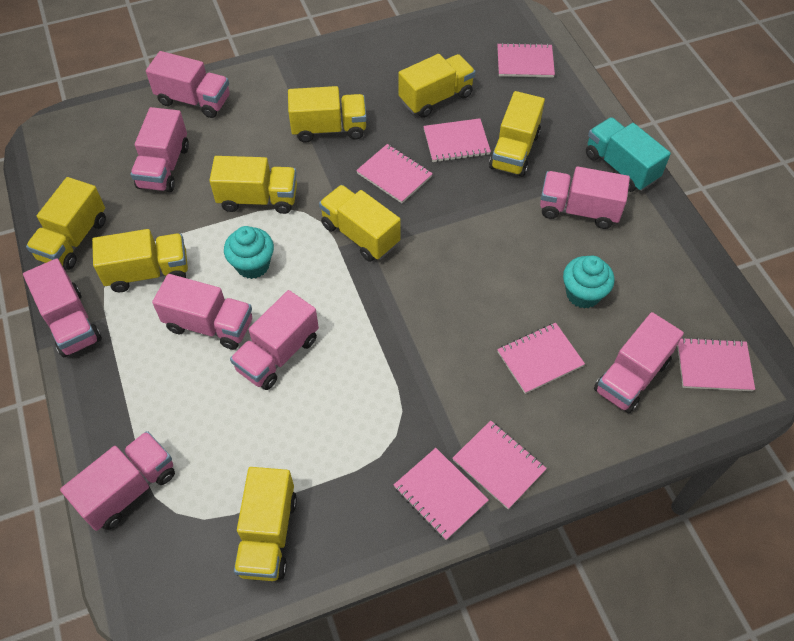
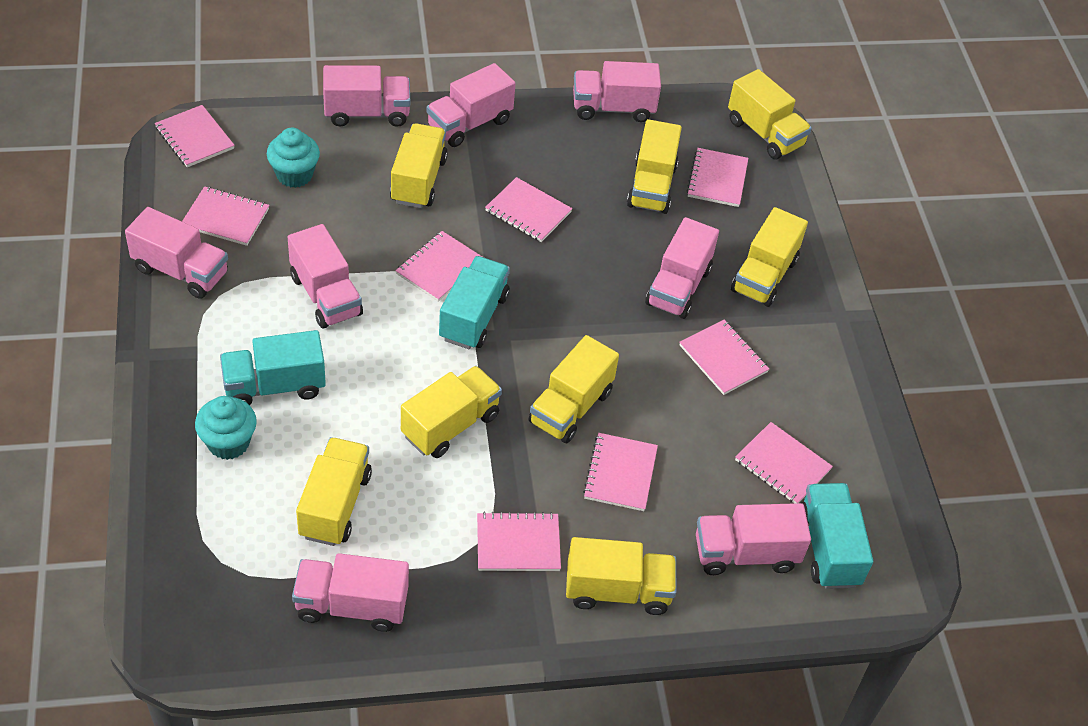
pink notebook: [356,144,433,203] [394,448,489,540] [423,118,491,162] [452,420,547,509] [497,43,555,77] [497,323,585,394] [677,337,755,391] = 7 -> [155,105,235,167] [182,186,269,246] [396,231,482,302] [477,512,561,571] [485,177,572,242] [583,433,658,511] [679,320,769,395] [686,148,748,207] [735,422,833,503] = 9
turquoise truck: [586,117,671,192] = 1 -> [220,330,326,405] [439,256,510,349] [801,483,873,589] = 3

